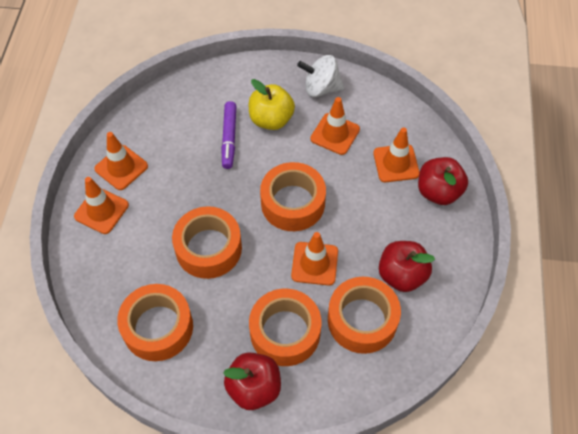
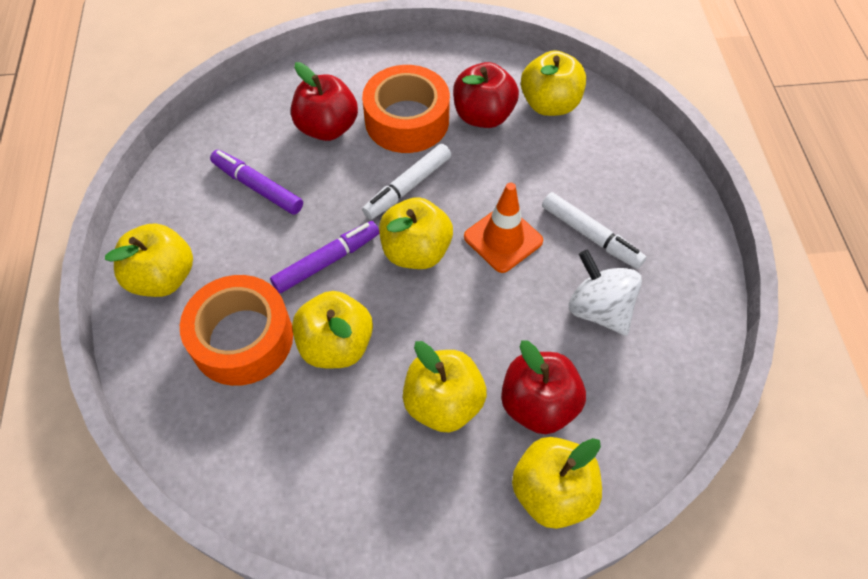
orange tape: [117,284,193,361] [172,206,242,279] [249,289,321,366] [260,162,326,231] [328,277,401,354] = 5 -> [180,275,293,386] [362,65,450,153] = 2
orange traffic cone: [74,177,129,234] [94,132,148,190] [291,232,338,286] [310,97,360,155] [373,127,420,182] = 5 -> [464,183,543,273] = 1
purple marker: [221,101,236,169] = 1 -> [210,150,303,215] [270,221,379,293] = 2
white marker: none = 0 -> [362,144,451,220] [542,192,646,269] = 2
yellow apple: [249,79,295,130] = 1 -> [105,223,193,297] [292,291,373,368] [379,197,453,269] [403,341,487,432] [512,437,602,529] [521,50,586,116] = 6

